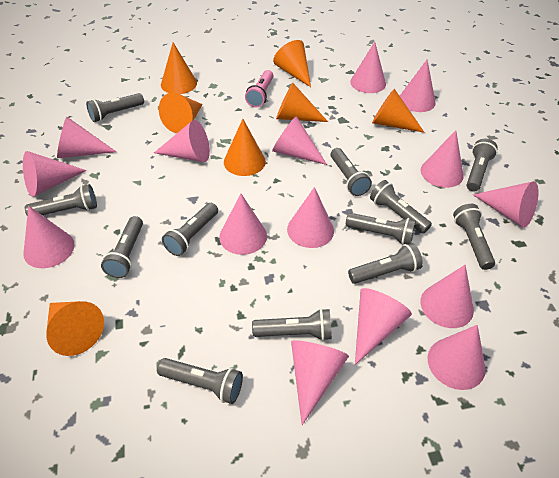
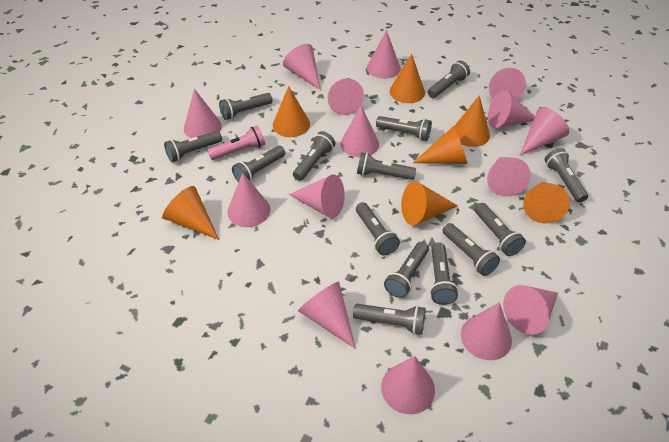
grey flashlight: [25,184,97,215] [86,93,144,122] [101,216,143,278] [157,358,243,404] [162,203,218,256] [252,309,332,341] [331,148,372,196] [346,213,416,245] [348,243,423,284] [370,180,432,234] [453,204,495,270] [466,139,498,191] = 12 -> [164,131,222,162] [219,93,273,120] [232,146,285,182] [293,131,336,181] [353,304,425,335] [356,202,400,255] [357,152,416,180] [376,116,432,141] [384,241,429,298] [428,60,470,98] [430,243,458,305] [442,223,500,276] [475,203,526,256] [545,148,588,203] = 14

